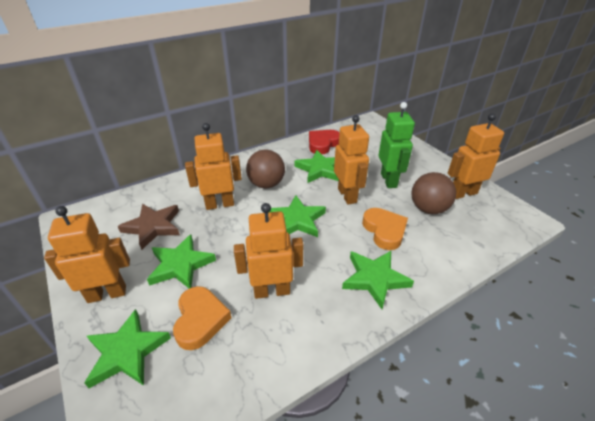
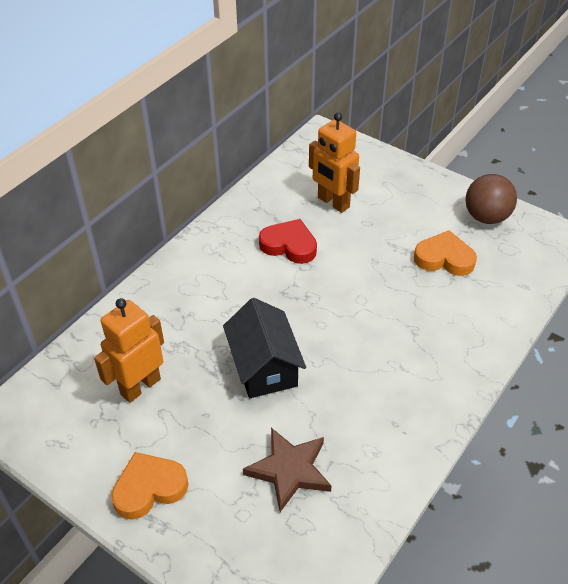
black house: none = 0 -> [223,298,306,398] = 1
brown ball: [246,150,285,188] [411,172,456,214] = 2 -> [465,174,517,224] = 1
green robot: [378,102,415,188] = 1 -> none = 0
green star: [84,309,171,388] [147,234,216,289] [270,195,326,237] [295,150,339,183] [342,251,414,309] = 5 -> none = 0
orange robot: [44,206,130,303] [185,123,242,210] [234,203,303,299] [334,115,369,205] [448,113,504,199] = 5 -> [94,298,164,403] [309,112,360,213] = 2

